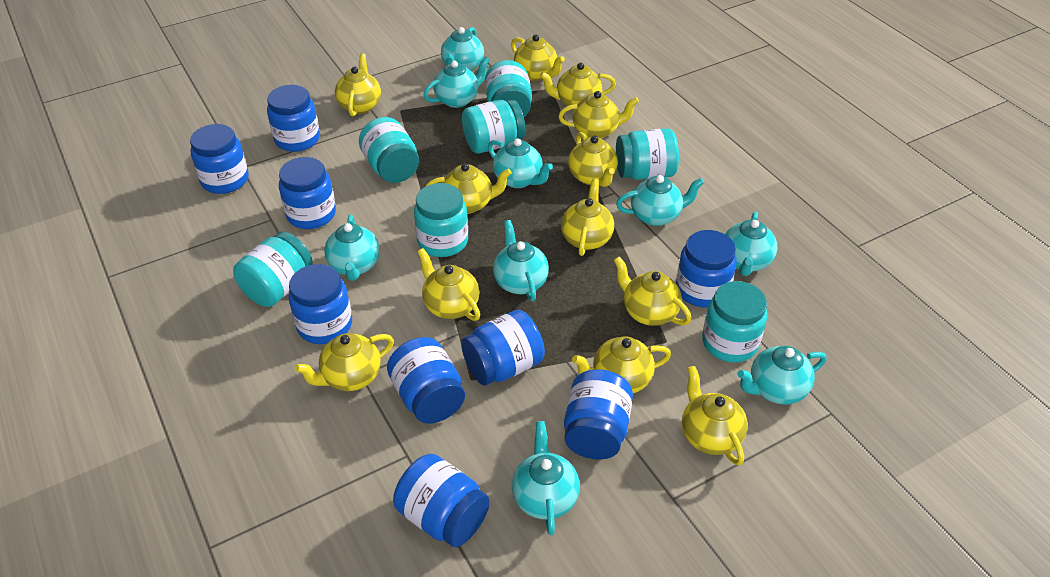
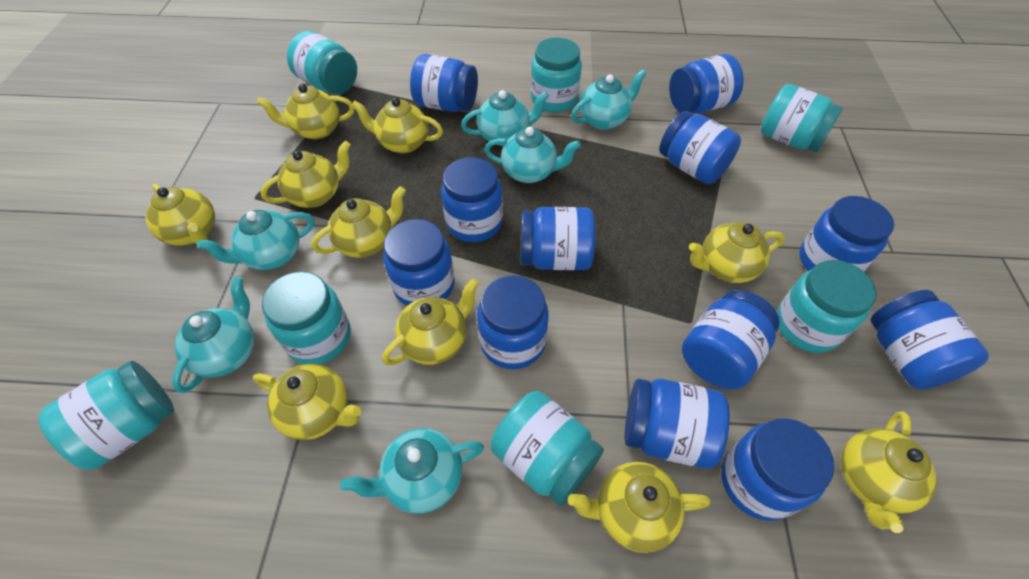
blue jar: [190,124,249,194] [267,85,320,152] [279,157,336,229] [288,264,352,344] [387,337,465,424] [393,454,490,547] [461,310,545,386] [564,369,633,460] [676,230,737,307] = 9 -> [383,219,455,306] [410,54,478,112] [441,157,503,242] [477,275,549,369] [521,207,595,270] [624,379,730,469] [659,111,741,184] [669,54,744,114] [682,290,780,389] [721,419,834,521] [799,196,894,271] [871,290,989,389] = 12
turquoise teapot: [324,215,380,281] [423,57,490,108] [441,27,484,71] [488,138,553,188] [493,220,549,301] [512,421,580,535] [616,175,704,226] [725,212,777,276] [737,346,826,404] = 9 -> [172,277,254,393] [197,210,314,270] [340,428,484,514] [461,90,549,146] [484,127,581,183] [571,69,646,130] = 6
yellow teapot: [295,333,394,391] [335,53,381,117] [417,248,480,321] [426,163,512,214] [511,35,565,81] [540,63,616,106] [558,91,639,139] [561,179,614,256] [568,132,618,187] [572,336,671,393] [614,257,691,326] [682,366,748,465] = 12 -> [146,184,215,245] [253,364,361,440] [257,84,354,139] [261,141,351,208] [311,186,406,258] [351,97,443,154] [382,278,479,365] [568,462,710,553] [689,222,785,283] [840,411,937,533] = 10

